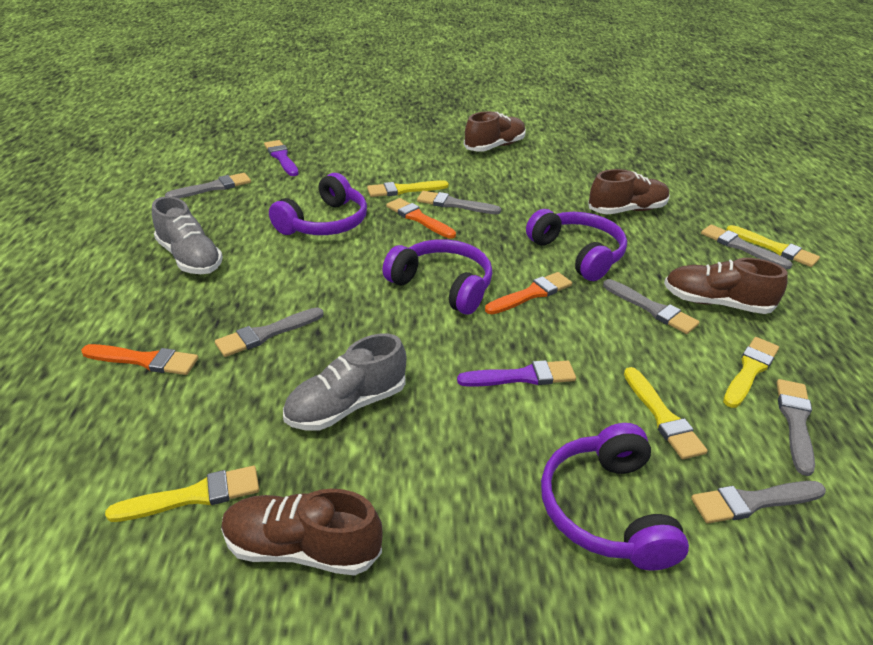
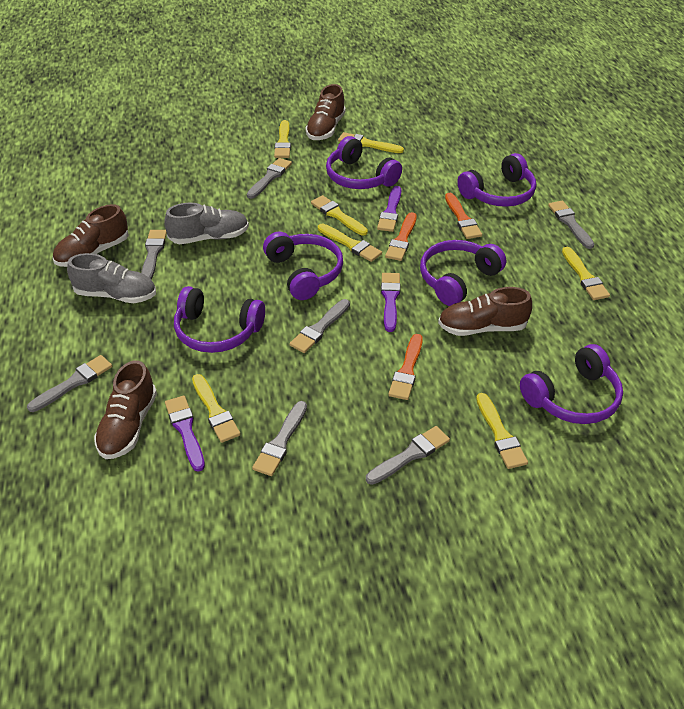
purple brush: [264,140,299,176] [457,360,576,387] = 2 -> [165,396,205,472] [377,186,401,232] [381,273,400,332] = 3
purple headphones: [269,173,367,235] [382,239,493,315] [526,209,627,281] [541,423,689,571] = 4 -> [174,286,265,353] [263,232,343,300] [326,136,402,189] [420,240,506,306] [457,153,536,207] [520,344,623,424] = 6
yellow brush: [105,466,259,522] [367,180,449,197] [624,367,708,460] [723,337,779,408] [726,225,820,267] = 5 -> [192,374,240,443] [274,120,291,158] [311,195,368,235] [318,224,382,262] [338,132,404,153] [476,393,528,469] [562,247,610,300] = 7

